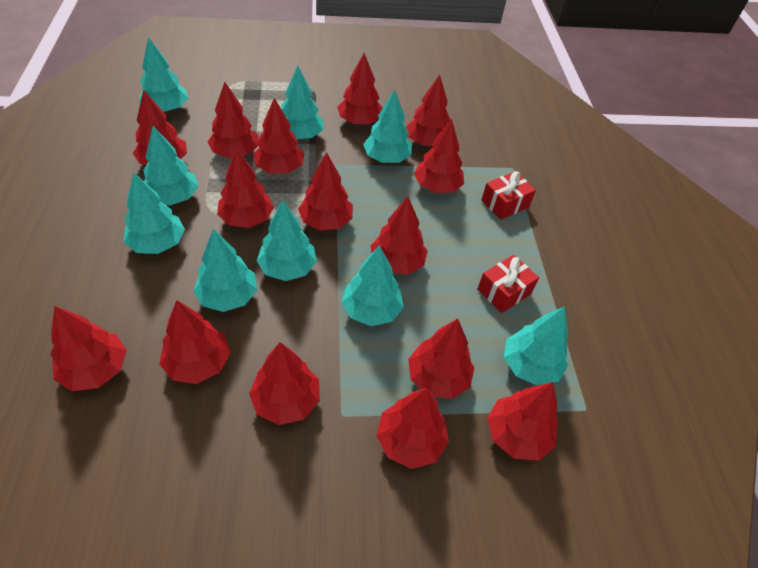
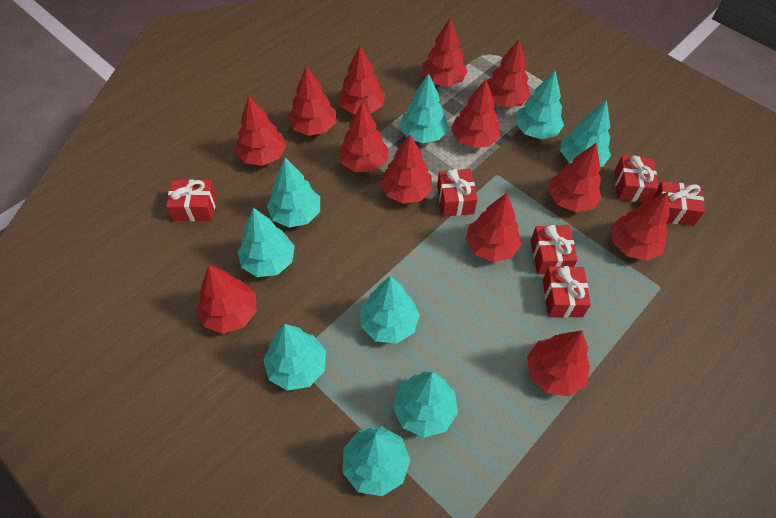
red gift: [477,255,539,313] [481,171,536,220] = 2 -> [166,180,217,221] [437,169,478,217] [530,225,578,274] [543,266,591,317] [614,155,658,202] [653,181,705,226] = 6
red tree: [50,306,127,391] [133,89,187,165] [159,300,230,384] [208,82,258,158] [217,148,274,228] [249,342,320,425] [253,98,305,174] [298,152,353,230] [337,53,383,125] [370,196,428,274] [376,388,449,469] [406,75,450,146] [408,318,474,399] [414,119,464,193] [487,382,558,461] = 15 -> [197,265,257,334] [235,96,286,166] [288,66,336,136] [338,46,385,114] [338,103,389,172] [380,134,432,204] [422,17,468,87] [451,79,500,148] [466,193,522,262] [487,39,530,108] [527,331,590,396] [549,143,602,212] [611,192,669,261] = 13

